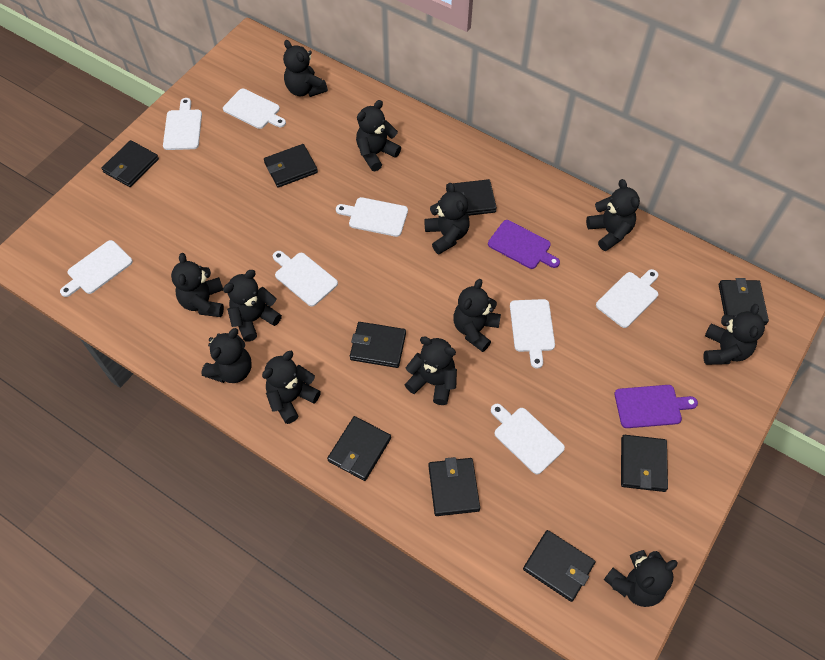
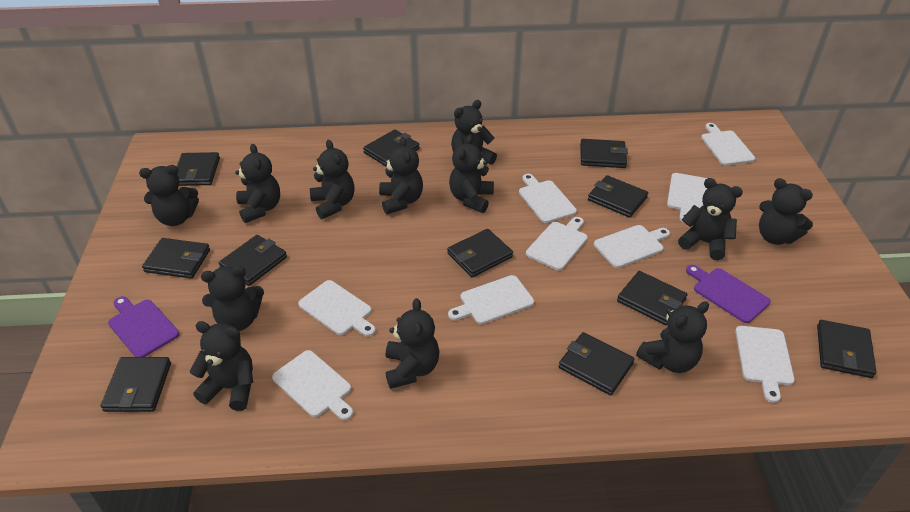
black wallet: [101,140,159,187] [264,144,318,188] [327,416,391,481] [350,322,406,368] [428,457,480,516] [446,179,497,216] [523,530,595,602] [621,435,668,492] [719,278,769,325] = 9 -> [101,357,171,412] [142,238,210,279] [176,152,220,186] [218,235,287,286] [363,130,420,164] [447,229,513,277] [559,332,634,395] [580,139,628,168] [588,175,648,218] [617,271,687,326] [817,320,876,378] = 11
white cutting board: [60,240,133,297] [163,98,202,150] [223,89,286,129] [273,251,338,307] [336,197,408,237] [491,404,565,474] [510,299,555,369] [596,269,658,328] = 8 -> [272,350,353,420] [298,280,376,337] [448,275,534,324] [519,174,577,223] [526,217,588,270] [594,225,670,268] [667,173,707,222] [701,123,755,166] [735,326,795,403] = 9

